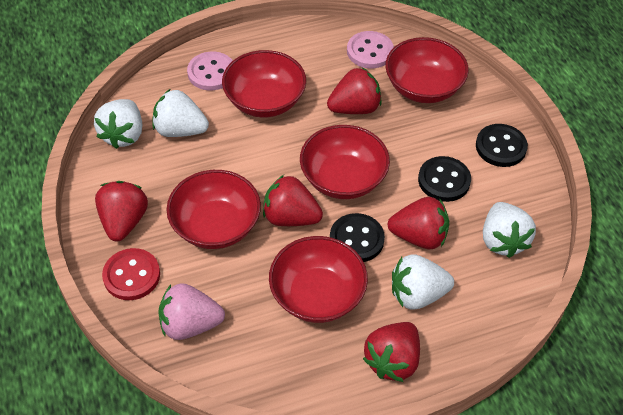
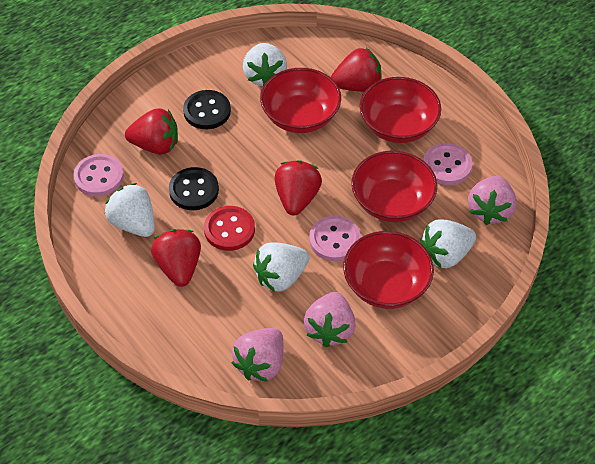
black button: [330,213,385,262] [418,156,471,202] [476,124,528,167] = 3 -> [169,167,219,210] [183,90,231,129] = 2
pink button: [187,52,233,90] [347,31,394,68] = 2 -> [73,154,124,197] [309,216,361,261] [423,143,472,185] = 3
pink strawberry: [158,283,225,340] = 1 -> [232,328,283,382] [304,292,356,347] [468,176,516,225] = 3
red bowl: [167,170,261,249] [222,50,306,118] [269,236,368,323] [300,125,390,199] [385,37,469,103] = 5 -> [260,68,341,133] [343,231,434,309] [351,151,437,222] [360,77,441,143] = 4
red strawberry: [95,181,148,241] [263,175,323,226] [327,67,382,114] [363,322,420,382] [388,197,449,249] = 5 -> [125,108,178,155] [151,229,201,287] [274,160,322,216] [331,48,382,92] = 4

